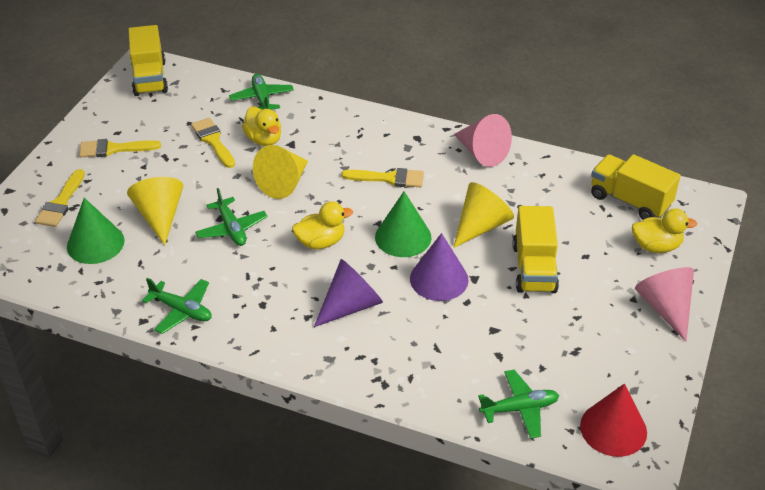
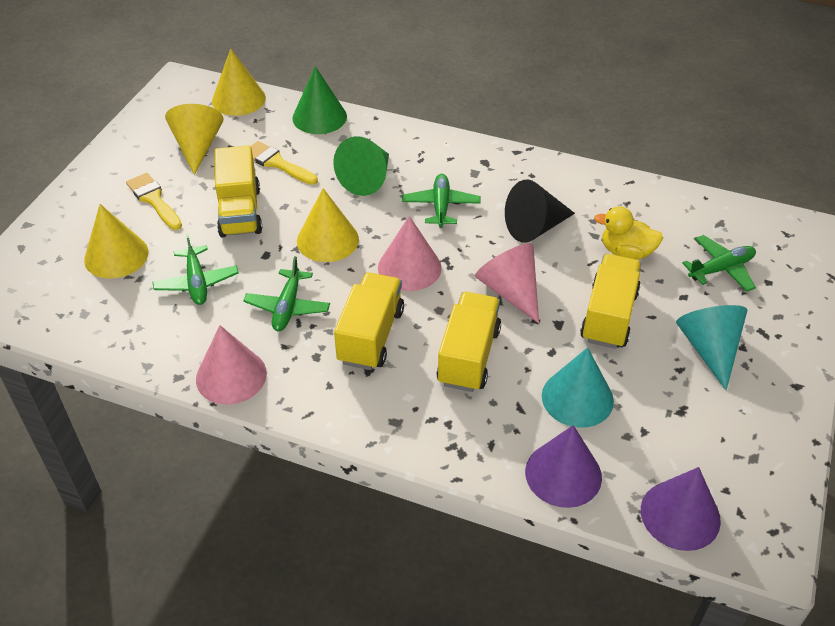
black cone: none = 0 -> [505,179,575,243] = 1
pink cone: [454,114,512,167] [635,267,694,341] = 2 -> [196,325,267,405] [378,216,442,291] [475,243,539,324] = 3
red cone: [580,383,647,457] = 1 -> none = 0
turquoise cone: none = 0 -> [542,347,614,428] [676,305,747,391] = 2
yellow brush: [35,169,85,227] [79,139,161,157] [191,118,235,168] [342,168,424,187] = 4 -> [126,173,182,230] [251,141,318,185] = 2
yellow cone: [127,177,183,245] [253,145,308,199] [453,182,514,248] = 3 -> [84,204,148,279] [165,104,224,175] [212,49,266,116] [297,188,359,262] = 4
yellow duck: [242,106,281,146] [292,201,353,249] [632,208,697,253] = 3 -> [594,206,663,260] = 1
yellow truck: [128,25,168,96] [513,206,559,293] [591,154,681,220] = 3 -> [215,145,262,237] [334,273,404,370] [436,292,501,392] [580,254,641,349] = 4

